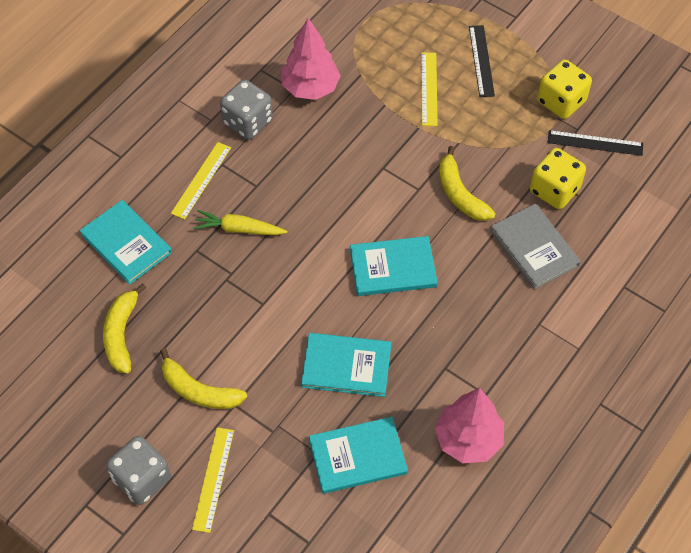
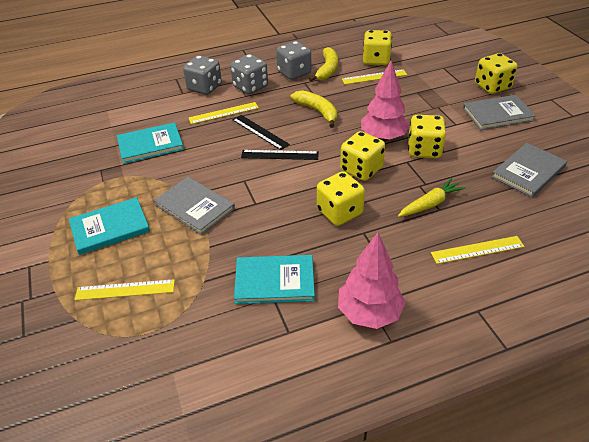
grey book: [490,204,581,289] = 1 -> [154,177,235,235] [463,95,536,130] [492,143,567,198] = 3
grey dice: [106,436,171,505] [220,80,273,139] = 2 -> [183,55,222,95] [230,54,268,94] [276,41,311,80] = 3
turquoise book: [80,200,172,285] [301,333,391,397] [309,417,408,494] [350,236,438,296] = 4 -> [69,197,150,255] [117,122,184,164] [234,255,315,304] = 3
yellow banana: [103,283,146,374] [160,348,247,409] [439,146,496,221] = 3 -> [291,90,337,128] [309,47,338,82] = 2
yellow dice: [530,148,586,209] [537,59,592,119] = 2 -> [317,171,365,226] [340,131,385,181] [363,30,392,65] [408,115,446,158] [475,53,518,94] = 5
yellow ruler: [171,142,231,220] [192,427,234,533] [421,53,438,126] = 3 -> [75,279,175,300] [188,102,259,124] [342,69,407,84] [431,236,525,264] = 4

